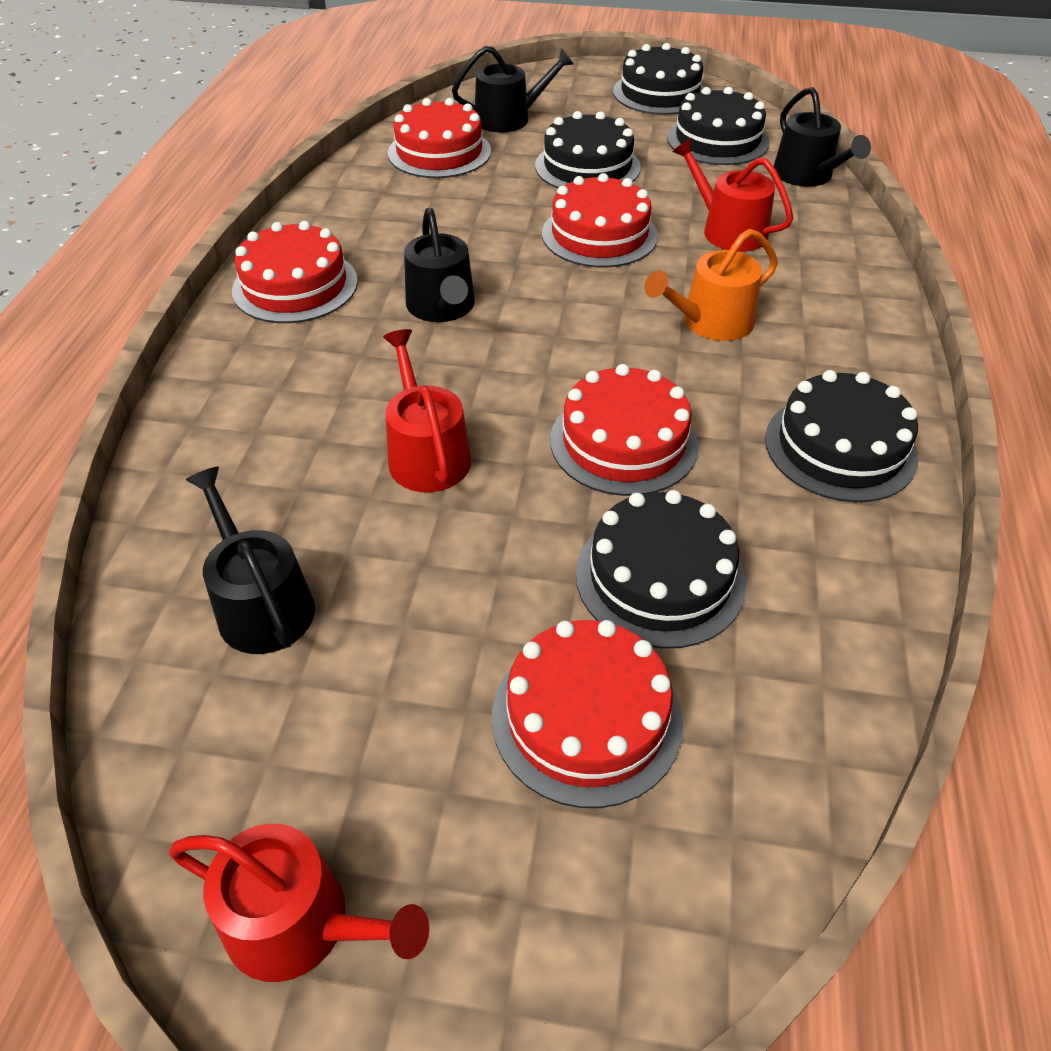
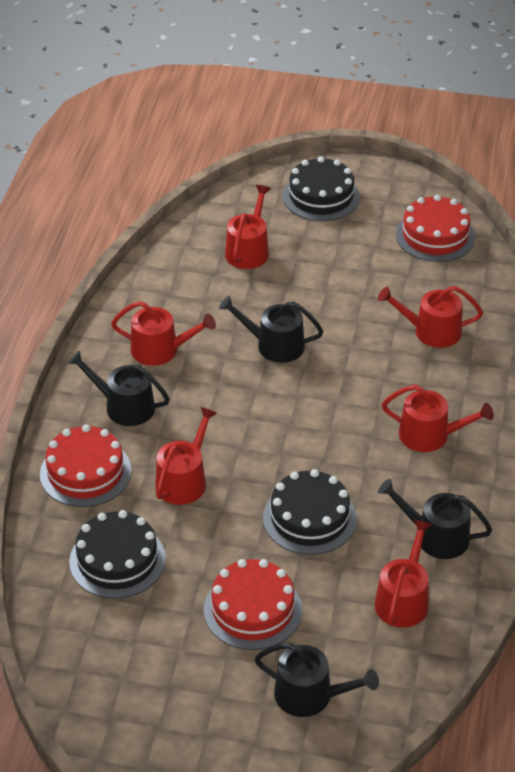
black cake: [535,111,641,188] [576,490,746,649] [613,43,704,115] [667,87,769,165] [765,370,918,502] = 5 -> [69,510,166,599] [263,469,357,555] [283,156,360,221] = 3
orange watering can: [644,229,778,341] = 1 -> none = 0
red cake: [232,221,358,323] [388,98,491,178] [492,620,683,808] [542,173,658,268] [550,364,699,496] = 5 -> [40,424,132,507] [204,559,302,650] [396,195,475,262] = 3
red watering can: [169,824,429,982] [383,329,471,492] [672,138,793,252] = 3 -> [111,301,216,366] [155,407,217,505] [225,185,271,269] [374,520,432,628] [378,286,483,348] [382,385,494,452] = 6

